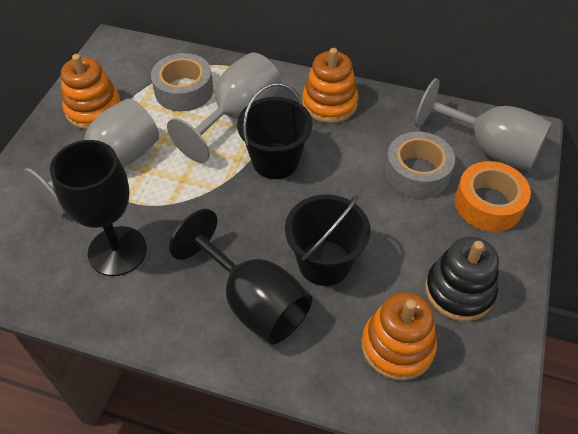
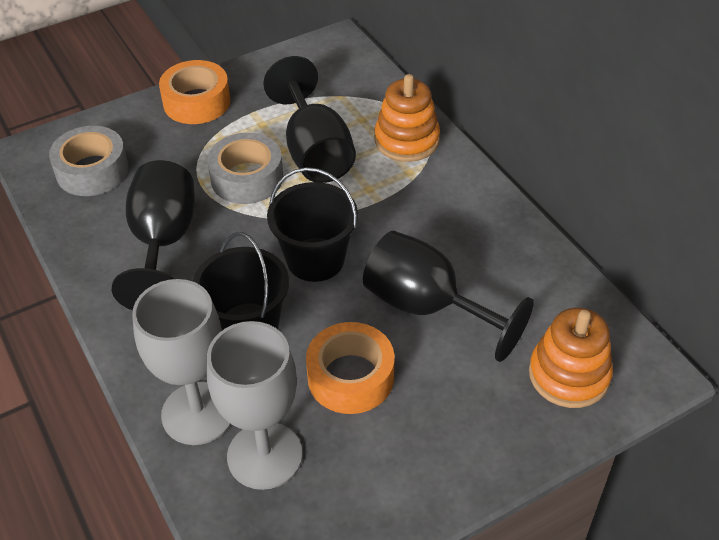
black goblet: [50,140,147,276] [169,209,312,345] = 2 -> [112,160,195,310] [263,56,356,183] [363,231,534,362] = 3
black stacking toy: [425,236,499,321] = 1 -> none = 0
grey goblet: [24,98,159,215] [167,53,281,163] [415,78,552,171] = 3 -> [132,279,231,445] [207,321,303,490] = 2
orange stacking toy: [61,54,121,129] [302,48,358,123] [361,292,437,381] = 3 -> [374,74,440,162] [529,308,613,408] = 2
orange tape: [455,161,531,232] = 1 -> [159,60,231,124] [306,322,395,414] = 2

